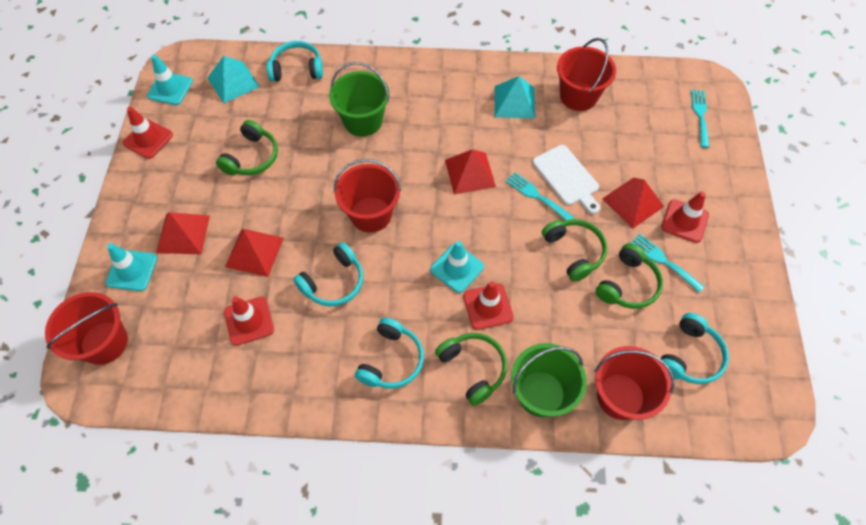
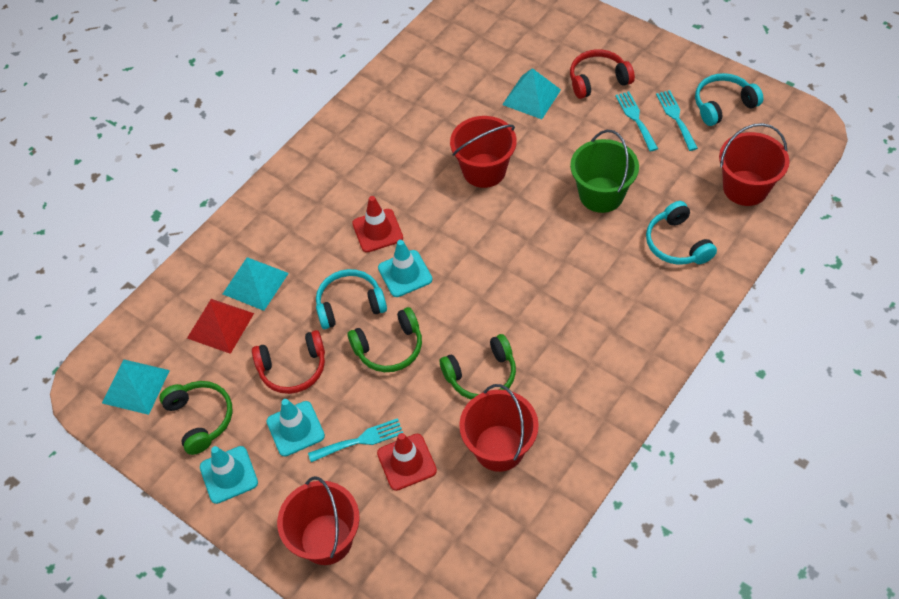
green bucket: [329,62,389,137] [511,343,587,417] = 2 -> [570,130,639,213] = 1
green headphones: [216,120,278,175] [435,333,507,406] [542,219,607,282] [595,243,663,309] = 4 -> [159,381,233,455] [348,307,422,372] [440,334,516,400] = 3
red headphones: none = 0 -> [252,330,325,394] [570,49,635,99] = 2
red pyramid: [156,212,210,254] [225,229,284,277] [445,149,496,194] [602,177,664,229] = 4 -> [187,299,254,354] = 1
red traffic cone: [123,107,173,159] [224,296,274,346] [463,281,514,330] [661,192,709,243] = 4 -> [352,196,403,252] [377,433,437,491] = 2
turquoise headphones: [266,41,323,82] [293,242,363,307] [355,317,424,388] [661,313,729,384] = 4 -> [316,269,387,329] [646,201,717,265] [695,73,763,126] = 3
turquoise pyramid: [208,56,260,103] [495,76,535,119] = 2 -> [102,360,170,415] [223,257,289,311] [502,68,561,119] = 3
white cutting board: [532,145,600,214] = 1 -> none = 0

